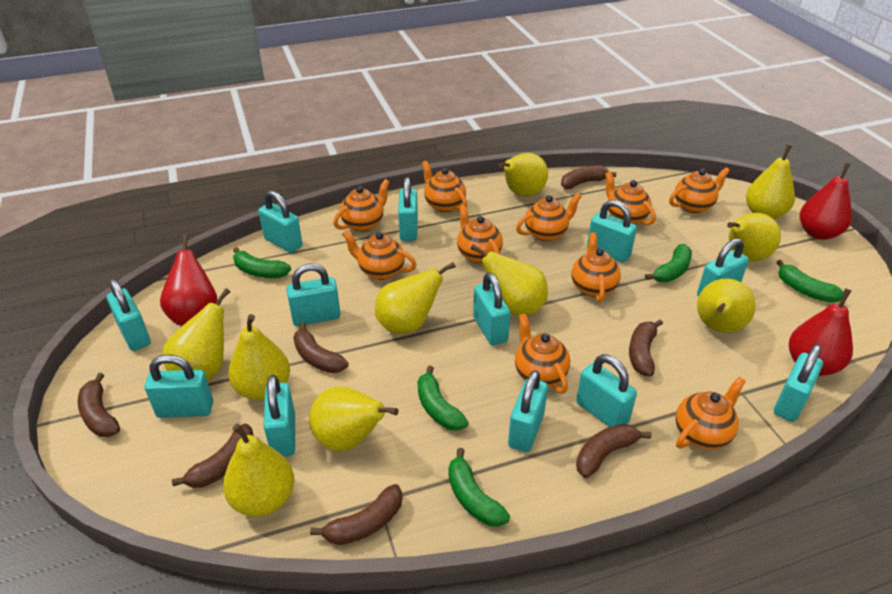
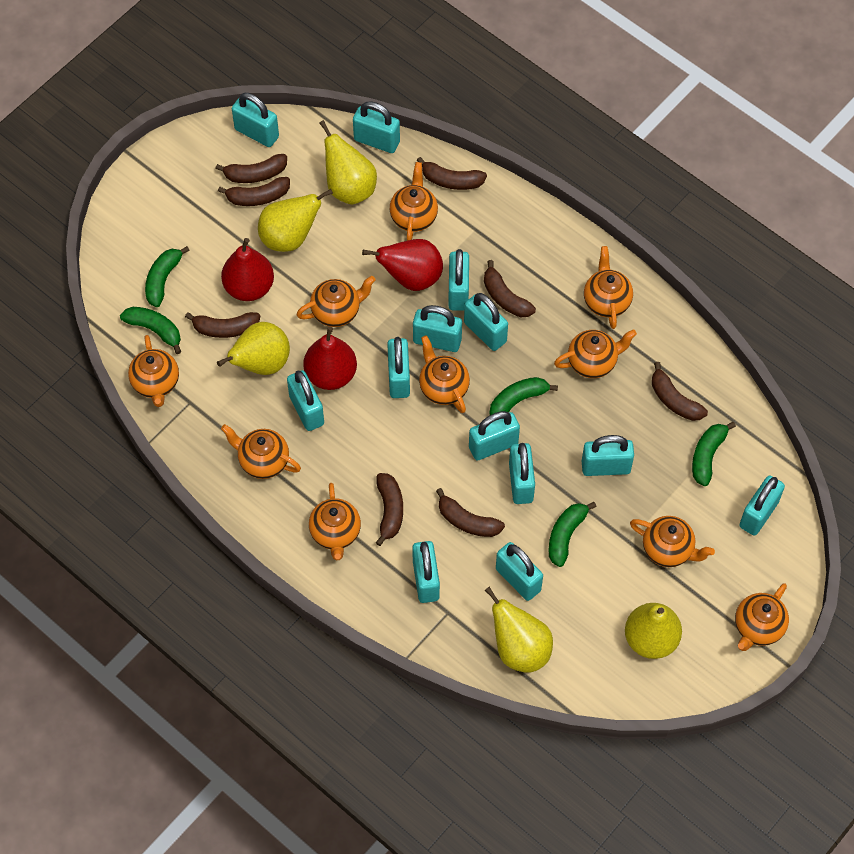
brown banana: [78,373,120,437] [172,423,253,488] [293,322,349,373] [310,484,402,545] [561,166,617,189] [576,424,652,478] [629,320,663,376] = 7 -> [185,312,260,338] [215,154,287,183] [218,177,290,206] [375,473,403,546] [417,157,487,190] [436,488,505,537] [484,260,536,317] [652,362,708,421] = 8
turquoise padlock: [107,279,151,351] [145,354,213,418] [258,190,303,253] [264,375,295,456] [286,264,341,326] [398,177,418,241] [473,272,510,346] [508,370,548,452] [576,354,637,427] [587,200,637,263] [697,238,749,297] [774,344,823,422] = 12 -> [232,93,279,147] [287,370,324,431] [353,101,400,153] [387,337,410,398] [412,541,440,603] [413,305,462,352] [448,249,469,311] [464,293,508,351] [469,411,520,461] [496,542,543,601] [509,443,535,504] [582,435,634,476] [739,475,785,536] = 13
yellow pear: [162,288,230,380] [223,424,294,517] [228,314,290,400] [309,386,399,452] [375,262,456,334] [470,244,548,316] [498,153,548,197] [697,278,756,333] [727,213,781,261] [746,145,795,219] = 10 -> [217,322,290,375] [258,189,333,252] [319,120,377,205] [485,587,553,672] [625,603,682,659] = 5

